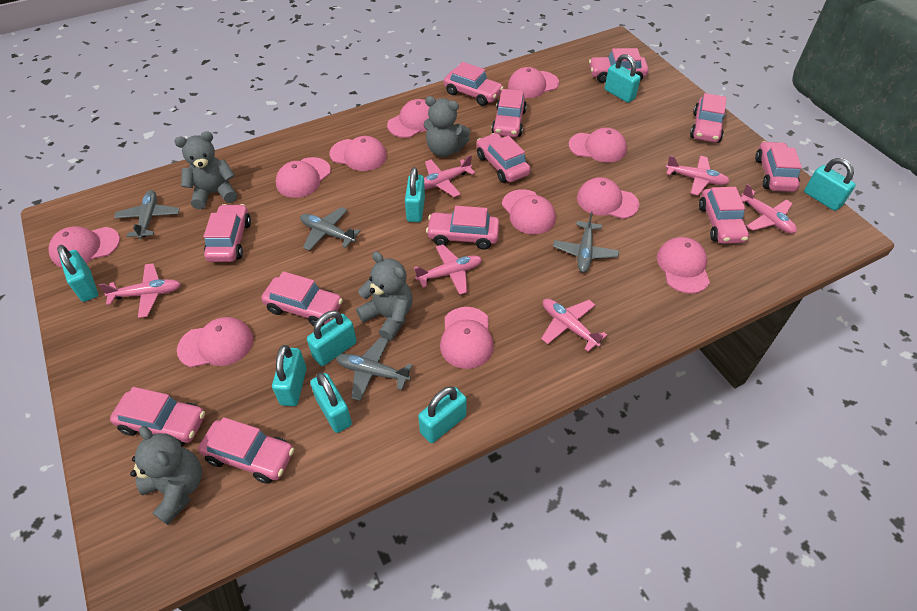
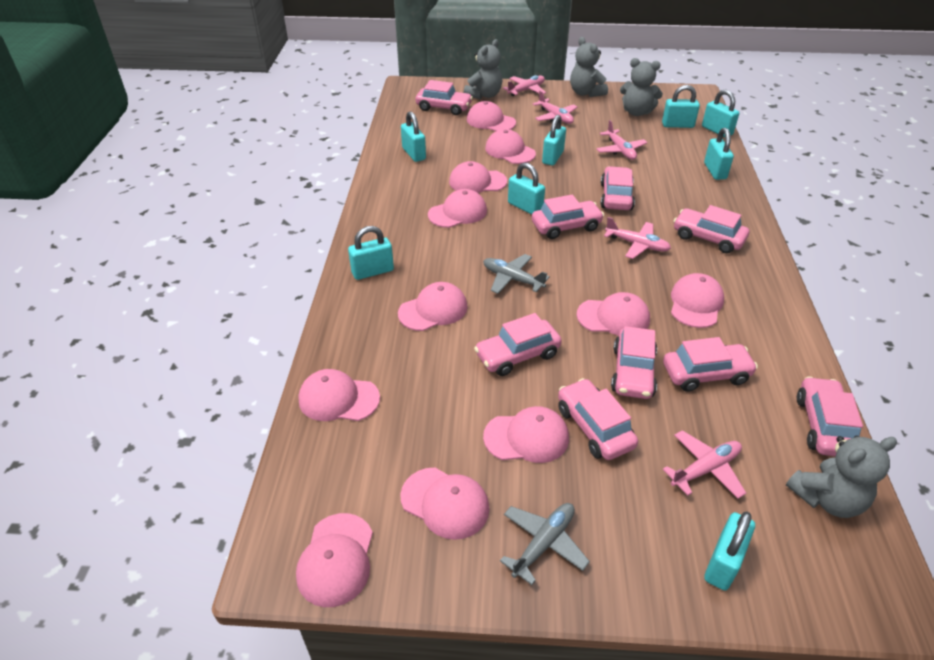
grey plane: [114,190,180,239] [300,207,360,251] [336,337,412,401] [553,212,619,273] = 4 -> [483,254,550,294] [500,503,590,585] = 2
pink car: [110,387,205,447] [198,417,294,484] [204,204,251,262] [261,271,343,326] [426,206,500,250] [444,62,504,106] [476,133,531,183] [492,89,527,137] [589,48,648,83] [690,93,726,143] [699,187,749,244] [755,141,802,192] = 12 -> [415,80,473,115] [474,313,562,376] [532,194,604,239] [558,378,638,460] [601,166,635,210] [611,326,657,399] [663,337,758,392] [673,205,749,253] [797,376,863,456] = 9
pink plane: [98,263,181,318] [414,244,482,295] [424,155,475,197] [541,299,607,352] [666,156,730,195] [741,184,797,234] = 6 -> [503,75,546,96] [532,91,578,124] [596,120,647,160] [604,217,671,259] [663,430,746,499] = 5

